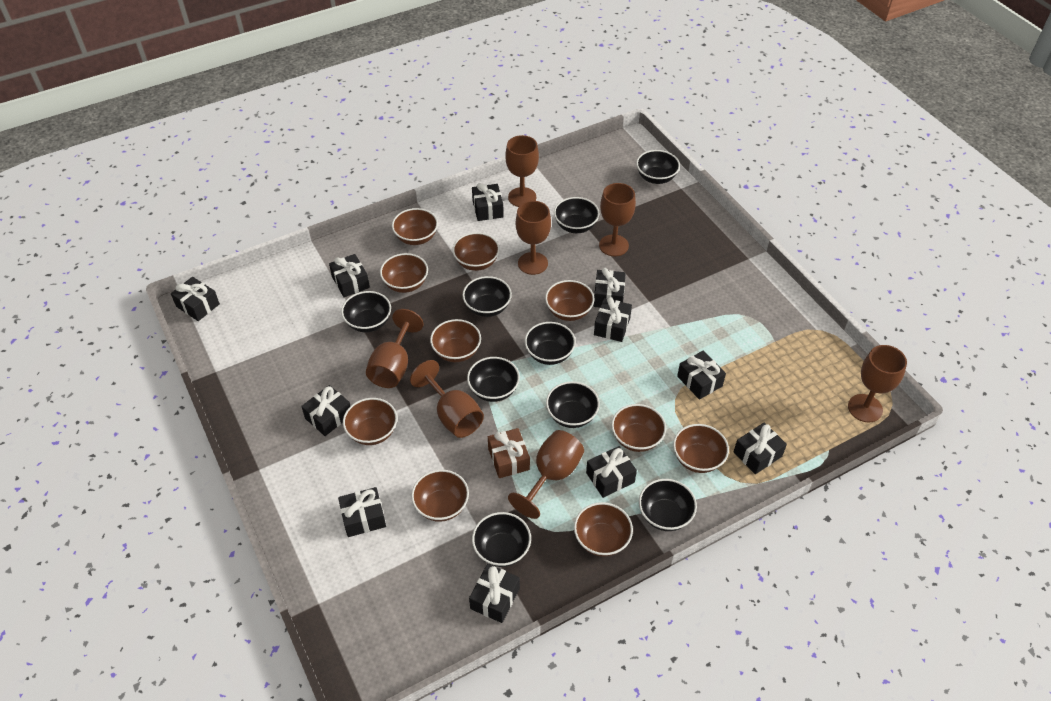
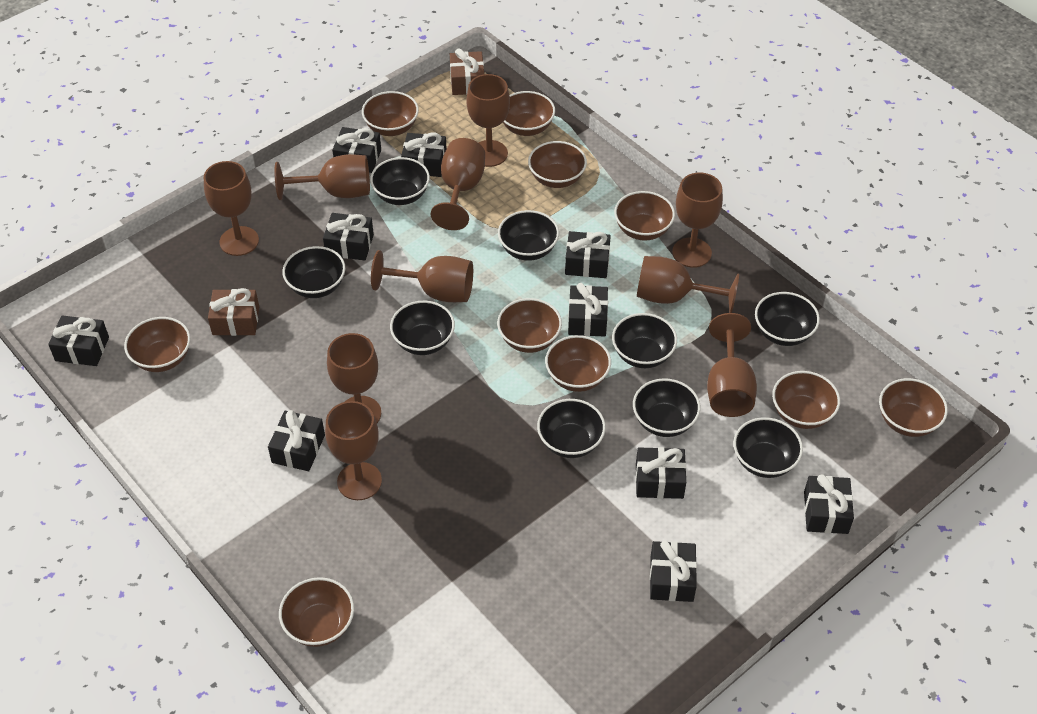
black gift: [171,277,220,321] [301,385,350,436] [329,254,370,297] [338,487,386,537] [469,564,520,623] [472,183,504,221] [586,446,637,498] [593,268,626,308] [594,297,632,342] [677,351,726,400] [734,422,787,474] = 11 -> [48,316,109,366] [268,410,325,471] [323,213,374,261] [332,127,381,173] [401,132,447,177] [565,231,611,278] [568,283,608,337] [635,447,686,499] [650,541,697,602] [804,474,854,534] = 10
brown gift: [488,428,530,478] = 1 -> [208,288,259,336] [450,49,484,95] = 2
brown goblet: [366,309,424,388] [410,360,484,438] [505,135,539,207] [508,430,584,519] [516,201,551,275] [599,183,636,256] [848,345,907,422] = 7 -> [204,161,259,256] [275,154,370,200] [325,401,382,500] [327,333,381,423] [371,250,473,302] [430,138,485,230] [466,74,510,167] [637,256,739,313] [672,172,723,268] [707,313,757,417] = 10

